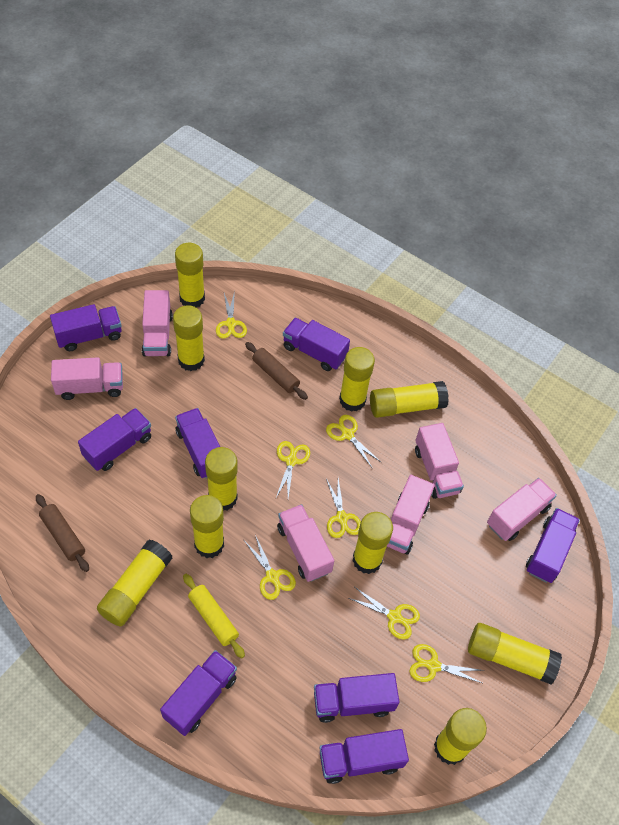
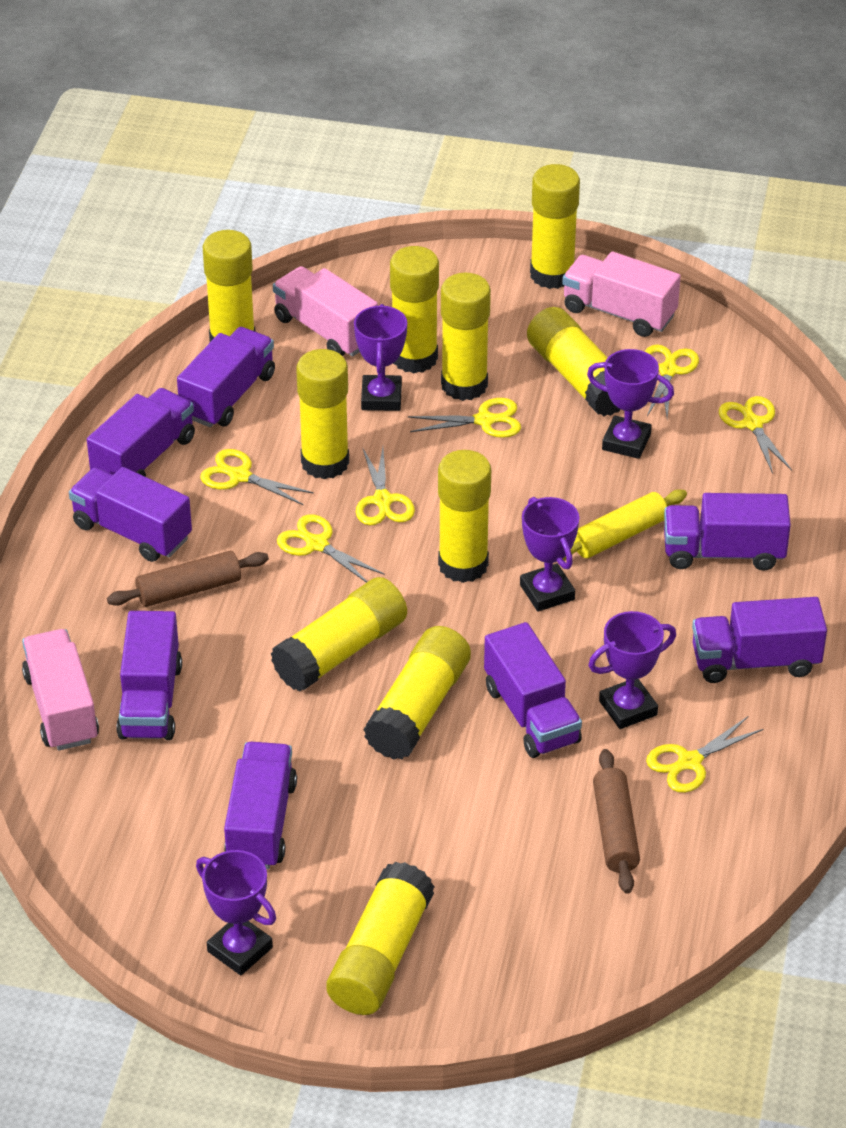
pink truck: [51,357,123,400] [142,290,173,357] [277,504,334,582] [387,475,435,554] [415,423,464,499] [487,478,557,541] = 6 -> [22,629,99,751] [273,266,378,357] [562,252,681,337] = 3
purple trophy: none = 0 -> [196,850,276,975] [354,304,407,411] [520,497,579,612] [587,349,674,459] [588,611,676,729] = 5

